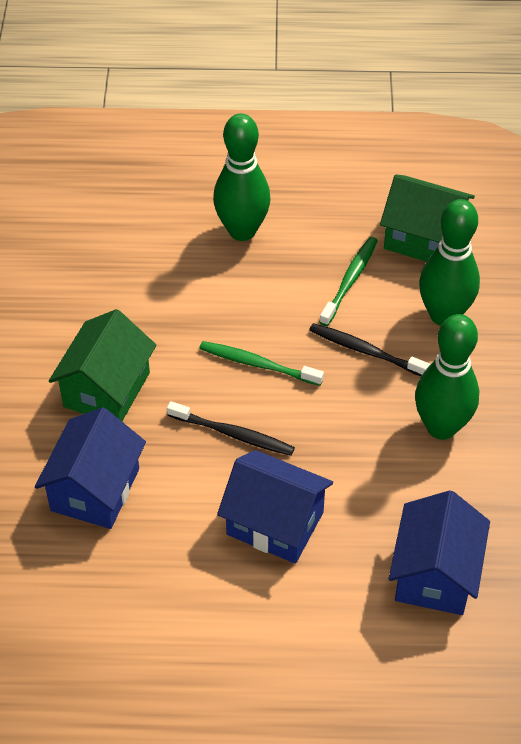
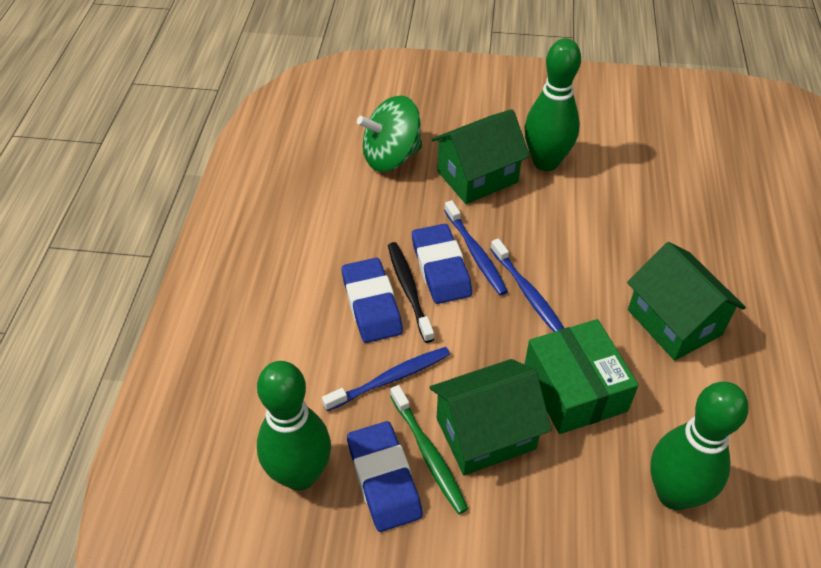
black toothbrush: [167,401,295,456] [309,323,431,376] = 2 -> [388,242,434,343] = 1
blue eraser: none = 0 -> [342,258,403,343] [347,421,423,532] [412,224,472,304] = 3
blue house: [35,407,146,529] [217,450,333,564] [388,490,490,615] = 3 -> none = 0
blue toothbrush: none = 0 -> [322,347,450,411] [444,200,508,295] [490,238,564,332] = 3
green box: none = 0 -> [524,319,639,434] = 1
green house: [49,309,156,421] [380,175,475,262] = 2 -> [430,359,552,475] [431,109,530,204] [627,242,746,361] = 3
green spinning top: none = 0 -> [357,95,422,172] = 1
green toothbrush: [199,341,324,386] [319,237,378,326] = 2 -> [390,385,468,514] = 1

